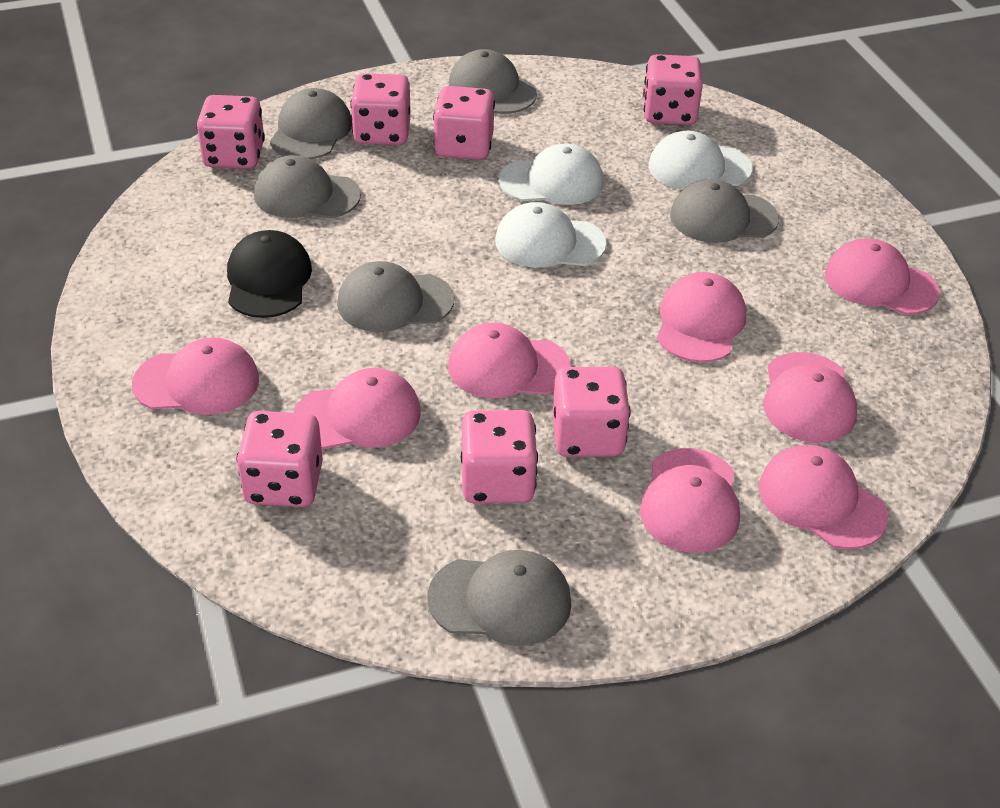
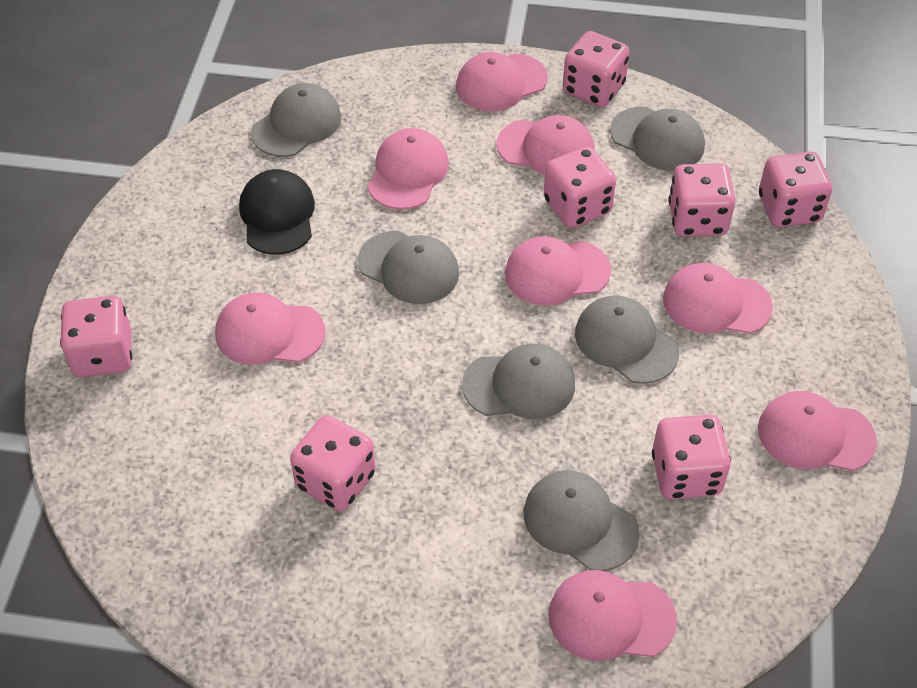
white cap: [495,202,606,268] [499,144,604,205] [649,131,753,190] = 3 -> none = 0

